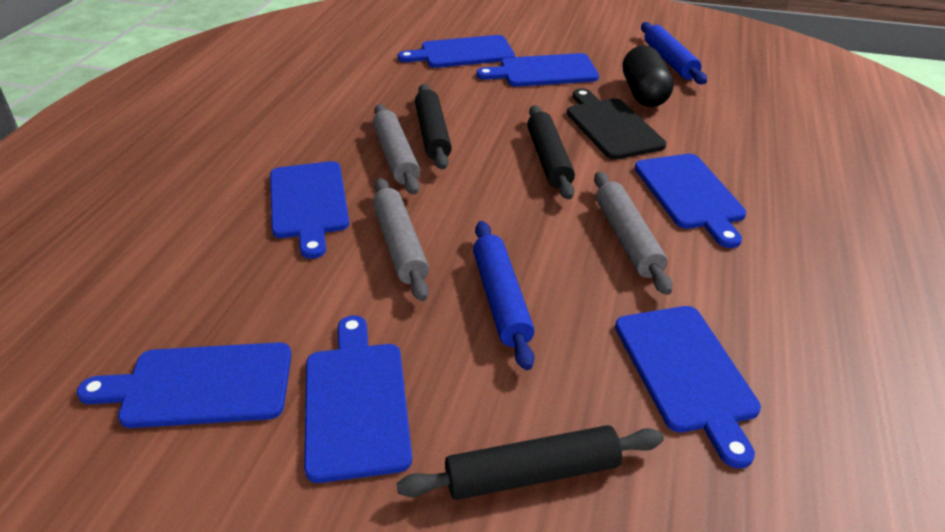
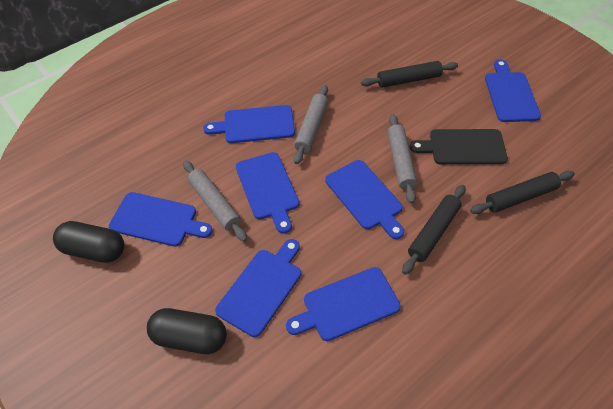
black capsule: [623,45,673,107] = 1 -> [53,221,124,263] [147,308,227,354] = 2
blue rolling pin: [473,221,534,370] [641,22,707,84] = 2 -> none = 0

